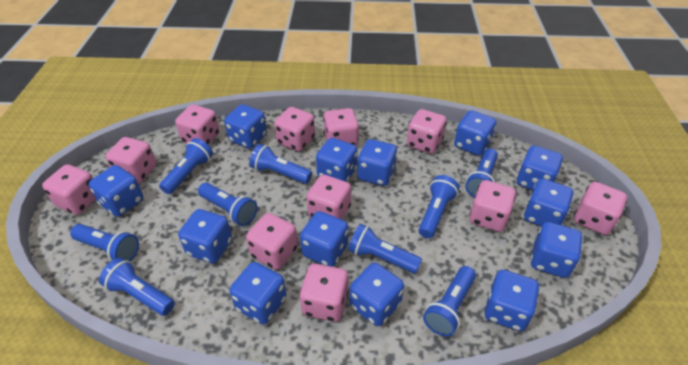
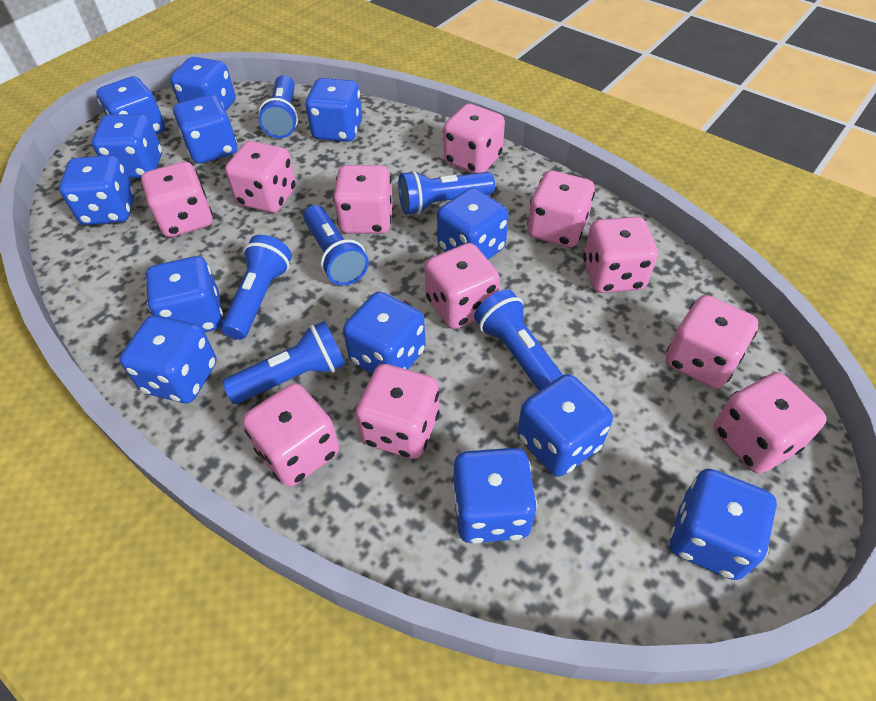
blue flashlight: [70,224,139,261] [99,258,175,316] [159,138,213,194] [198,183,257,226] [249,144,312,184] [348,224,422,273] [418,175,459,238] [423,266,476,336] [465,148,498,197] = 9 -> [221,235,292,340] [222,321,346,404] [258,75,298,138] [303,205,369,285] [398,170,495,215] [474,289,563,391] = 6

